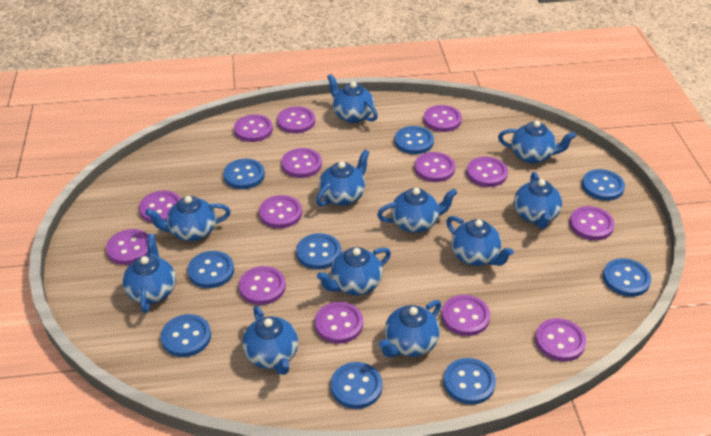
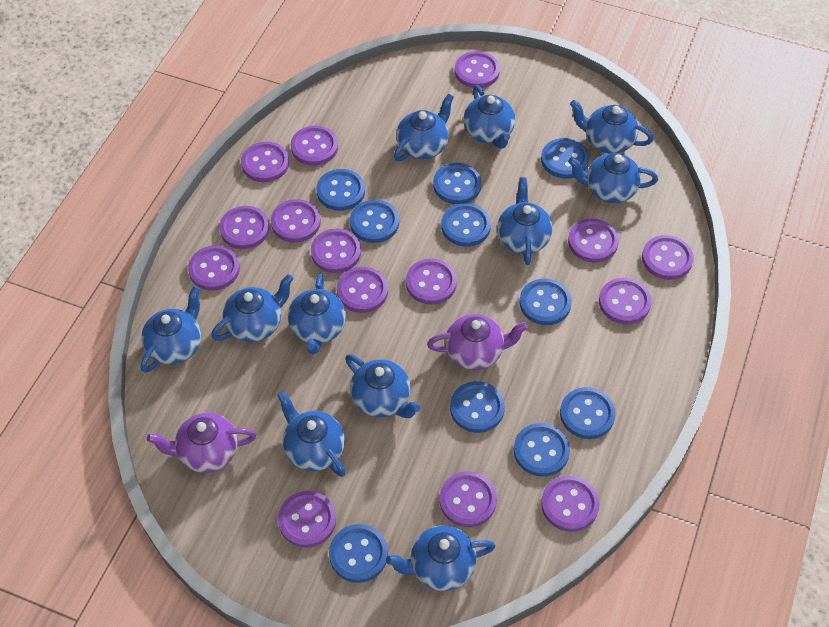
blue button: [161,314,211,357] [188,251,234,288] [223,159,265,189] [296,233,341,270] [331,362,383,409] [395,126,434,154] [443,358,496,405] [582,169,625,201] [603,258,651,297] = 9 -> [317,169,365,211] [329,524,388,583] [350,200,399,243] [433,163,481,204] [441,203,491,247] [450,381,505,433] [514,423,570,477] [519,279,572,325] [541,138,589,179] [560,387,616,439] = 10
purple button: [106,229,148,265] [139,191,181,223] [234,114,273,142] [239,266,286,305] [259,195,302,229] [277,106,315,133] [281,148,322,178] [315,302,363,344] [415,152,455,182] [424,105,462,132] [442,295,490,336] [467,157,508,187] [535,318,586,361] [569,206,615,240] = 14 -> [188,245,240,291] [219,206,270,249] [241,142,289,182] [271,199,321,243] [278,491,336,548] [291,126,338,166] [311,229,361,273] [337,267,388,313] [406,259,457,305] [439,471,497,527] [455,51,500,88] [541,476,599,532] [568,219,619,263] [599,278,652,324] [642,235,694,280] = 15
purple teapot: none = 0 -> [147,413,256,473] [427,314,528,370] = 2

